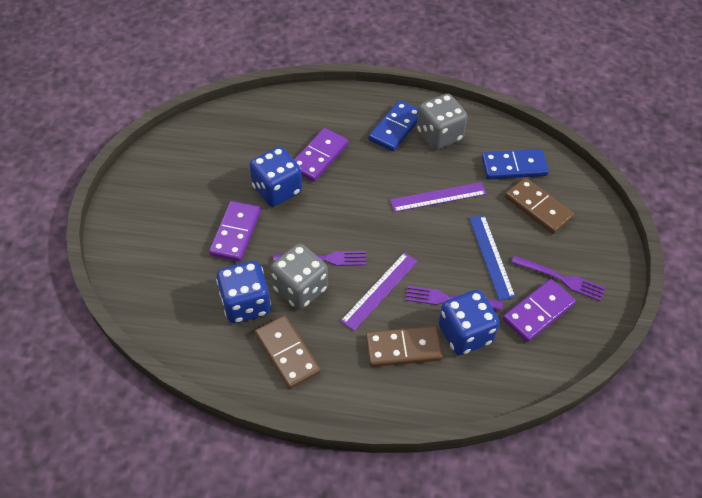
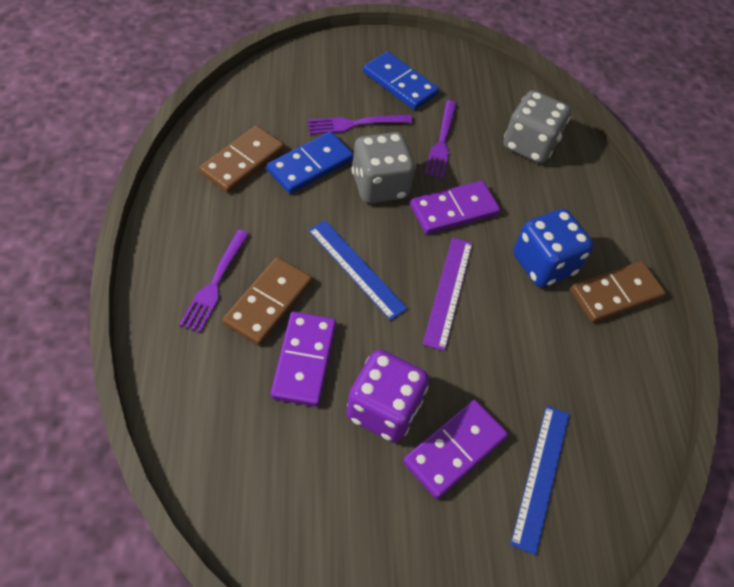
blue dice: [216,261,271,323] [249,147,302,207] [439,290,500,355] = 3 -> [513,209,593,287] = 1
blue ruler: [469,215,515,300] = 1 -> [308,220,408,321] [510,405,570,555] = 2
purple dice: none = 0 -> [346,350,429,442] = 1
purple ruler: [341,252,418,331] [390,182,487,212] = 2 -> [423,238,473,351] = 1

